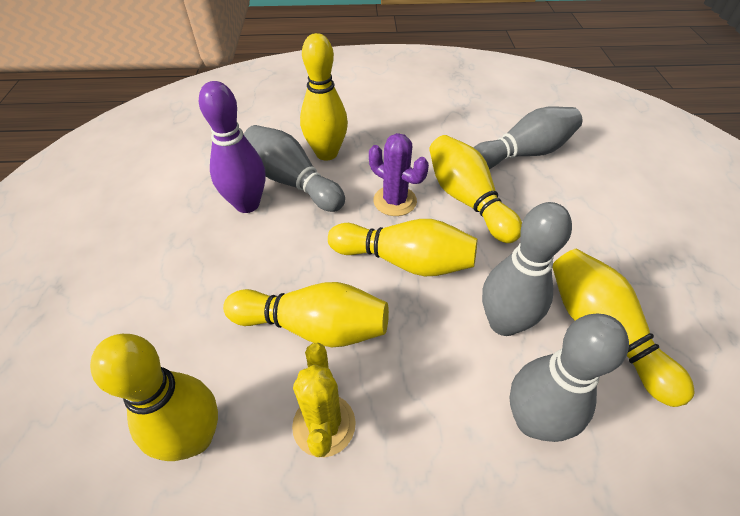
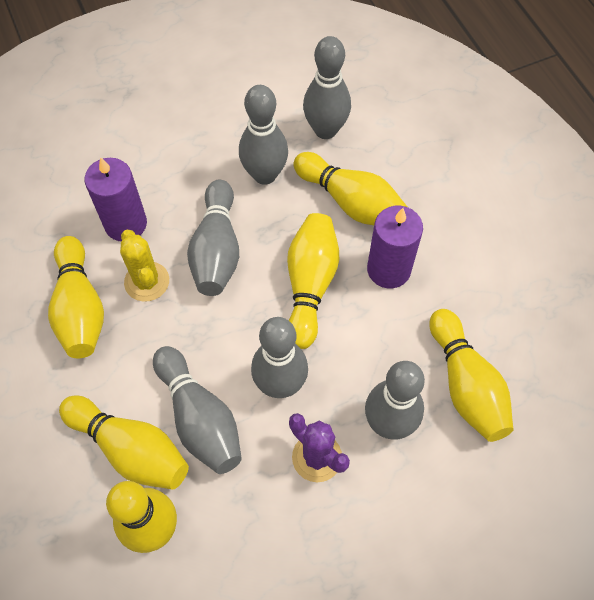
grey bowling pin: [244,125,345,212] [474,107,583,169] [482,202,572,336] [510,314,629,442] = 4 -> [153,346,242,474] [187,180,239,296] [239,85,288,185] [251,317,308,398] [303,36,351,139] [365,361,425,440] = 6
purple bowling pin: [199,81,265,213] = 1 -> none = 0
purple candle: none = 0 -> [85,157,147,241] [367,206,423,288] = 2

